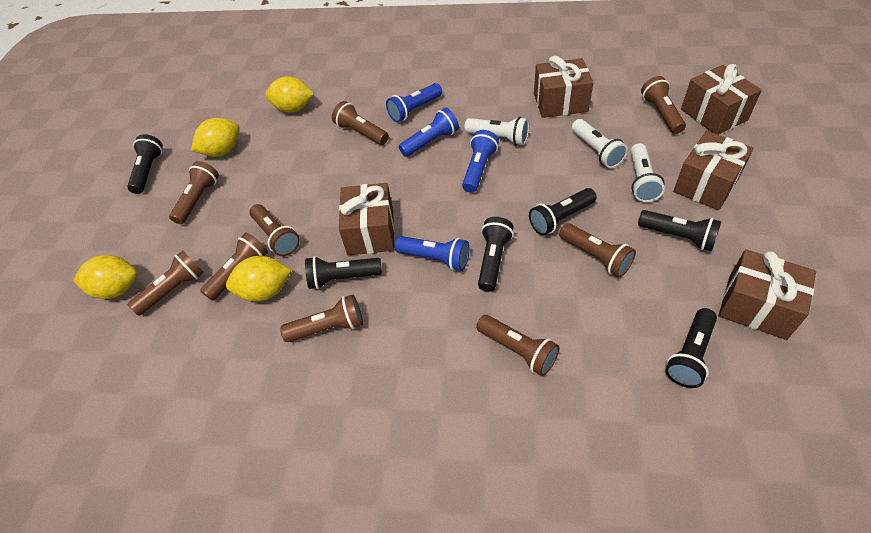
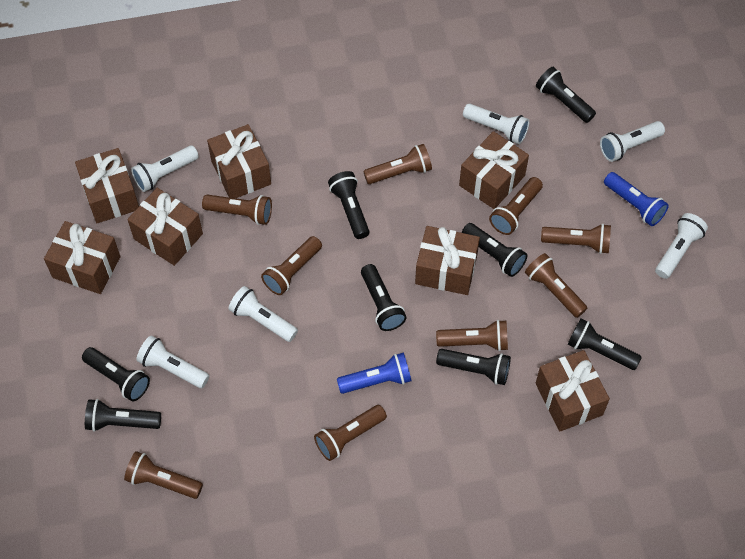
black flashlight: [127,134,163,194] [305,256,382,289] [478,217,514,292] [529,188,597,235] [638,210,722,251] [665,308,717,388] = 6 -> [82,347,150,401] [85,399,161,432] [328,171,369,239] [361,264,407,331] [436,349,511,385] [462,223,527,277] [536,67,596,123] [568,319,642,370] = 8
blue flashlight: [386,83,442,122] [394,236,469,271] [399,108,459,157] [462,130,499,193] = 4 -> [337,353,411,394] [604,172,669,226] = 2
brown gift: [339,183,394,255] [534,56,593,118] [673,131,754,210] [681,64,762,135] [719,249,816,340] = 5 -> [44,221,121,294] [75,148,139,223] [127,188,203,266] [207,124,271,198] [415,226,480,295] [459,131,529,209] [536,350,610,432] = 7
white flashlight: [464,117,529,146] [572,119,628,168] [630,143,665,202] = 3 -> [131,146,199,192] [136,336,209,388] [228,286,298,342] [463,104,529,144] [600,121,665,162] [655,213,708,279] = 6
yellow lemon: [73,255,138,299] [191,118,240,157] [226,256,292,302] [265,76,314,112] = 4 -> none = 0

